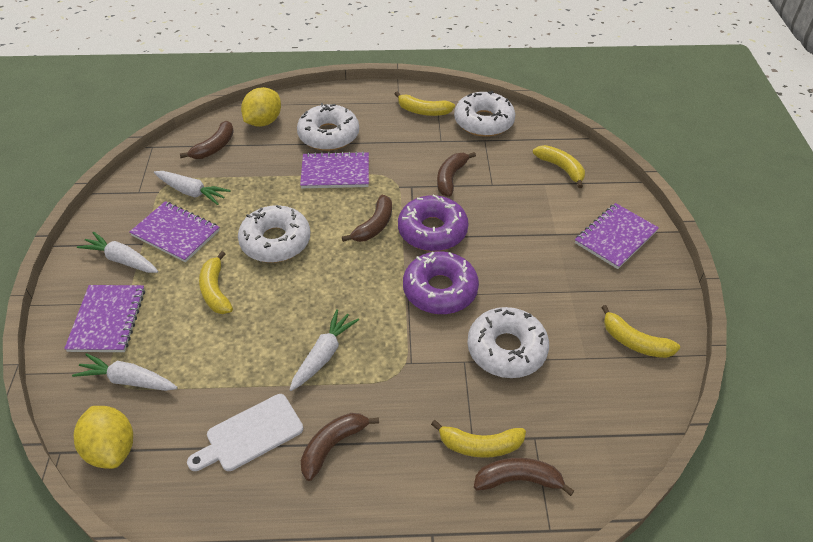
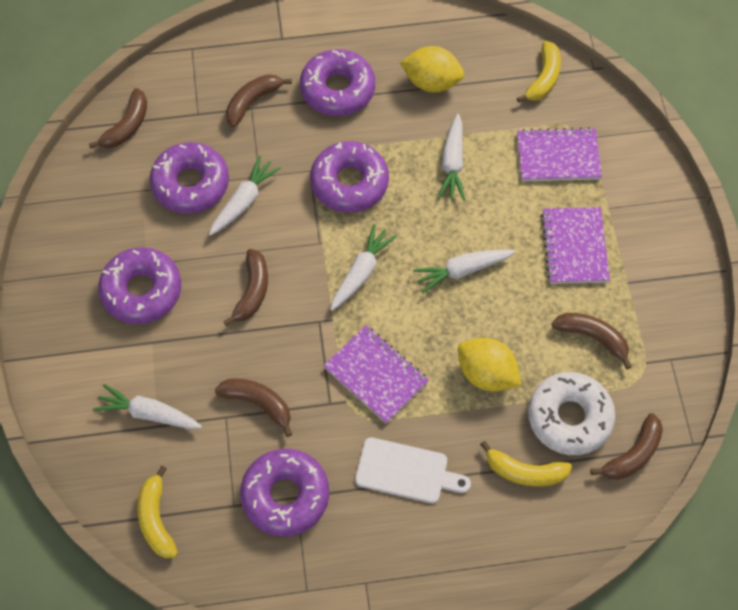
brown banana: [180,121,234,159] [301,413,379,481] [342,195,392,242] [437,152,476,197] [474,458,574,496] = 5 -> [89,88,147,149] [215,379,292,437] [223,249,268,326] [226,74,292,128] [552,313,632,369] [590,413,663,480] = 6
purple donut: [398,194,469,251] [403,251,479,314] = 2 -> [98,247,181,324] [150,142,229,214] [240,449,329,537] [300,49,375,116] [310,141,389,213] = 5
purple notebook: [64,285,145,352] [130,201,220,262] [300,151,369,188] [575,203,659,269] = 4 -> [324,325,429,424] [517,127,602,181] [541,207,610,284] = 3
white carrot: [72,353,178,391] [77,231,158,273] [154,171,231,205] [289,309,359,391] = 4 -> [93,384,202,429] [209,156,281,236] [330,224,397,311] [413,249,515,293] [438,114,465,200] = 5
white donut: [238,205,310,263] [297,103,359,151] [454,91,515,137] [467,307,549,378] = 4 -> [528,372,615,455] = 1
yellow banana: [199,251,233,314] [395,92,455,116] [431,420,526,458] [533,145,585,188] [601,305,680,358] = 5 -> [138,466,178,558] [480,441,572,487] [517,41,561,103] = 3

